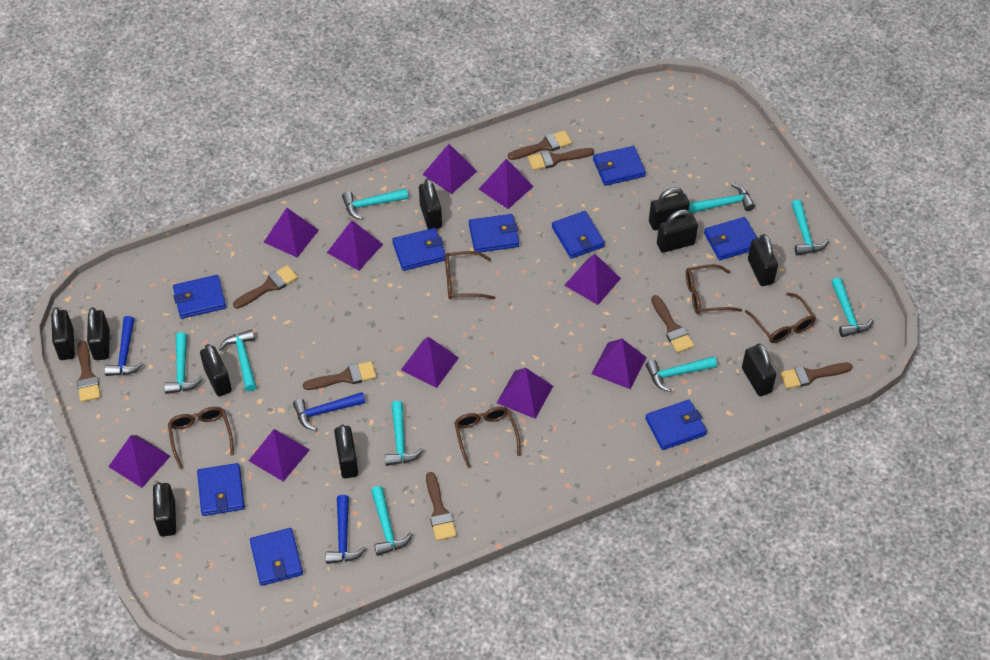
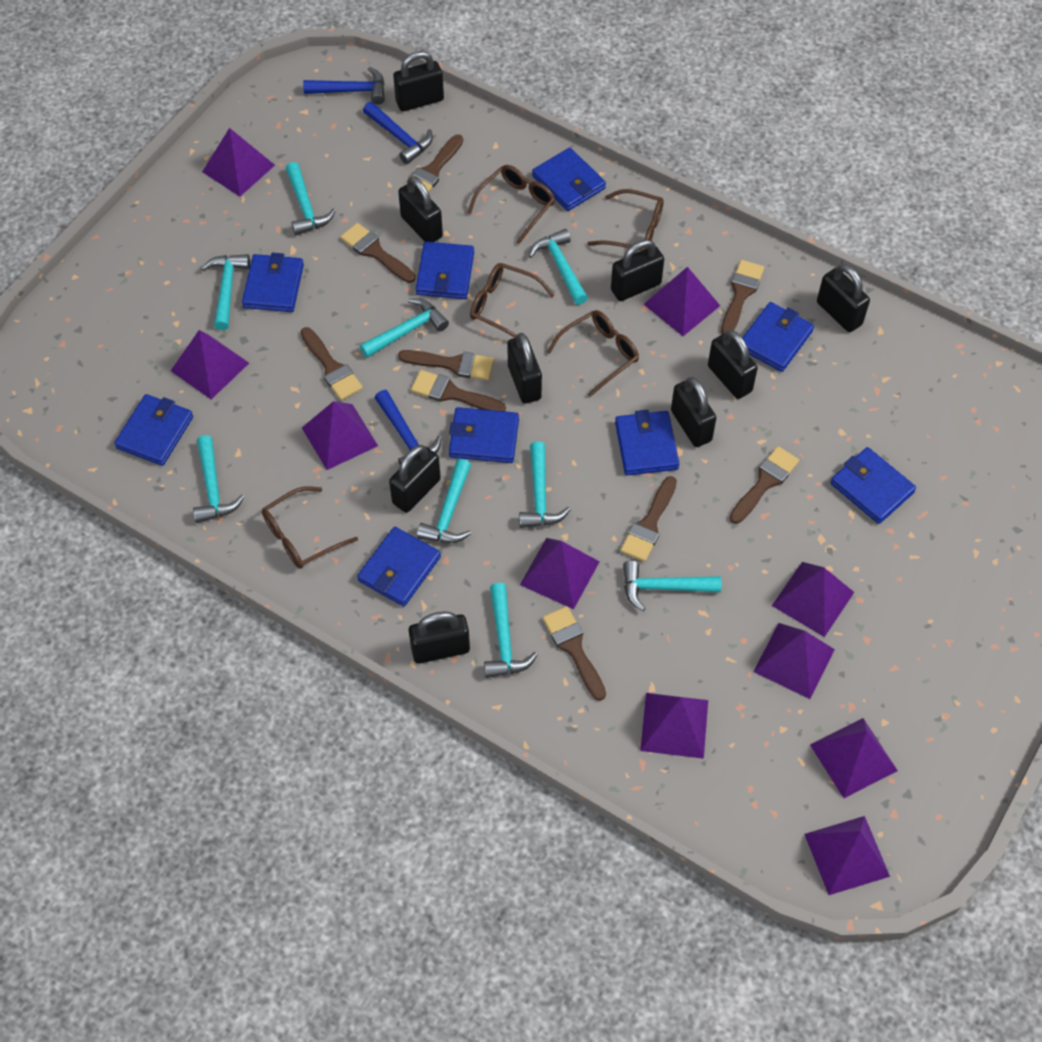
black padlock: [51,307,75,360] [87,308,110,360] [153,482,176,536] [200,344,232,396] [334,425,358,478] [419,179,442,229] [649,187,690,230] [657,209,698,253] [742,344,776,396] [748,234,778,286] = 10 -> [389,445,441,513] [393,51,444,112] [398,176,443,242] [409,611,470,664] [507,333,542,404] [611,240,664,301] [671,377,716,447] [708,330,758,399] [817,264,870,332] = 9
brown brush: [77,340,100,402] [233,265,298,309] [303,361,377,390] [426,472,457,541] [508,130,572,160] [528,148,594,170] [651,295,694,353] [780,363,853,389] = 8 -> [301,327,363,400] [340,223,415,283] [398,350,494,380] [404,134,463,192] [411,370,506,411] [543,606,606,701] [620,476,677,562] [721,260,764,334] [730,446,799,524] = 9

